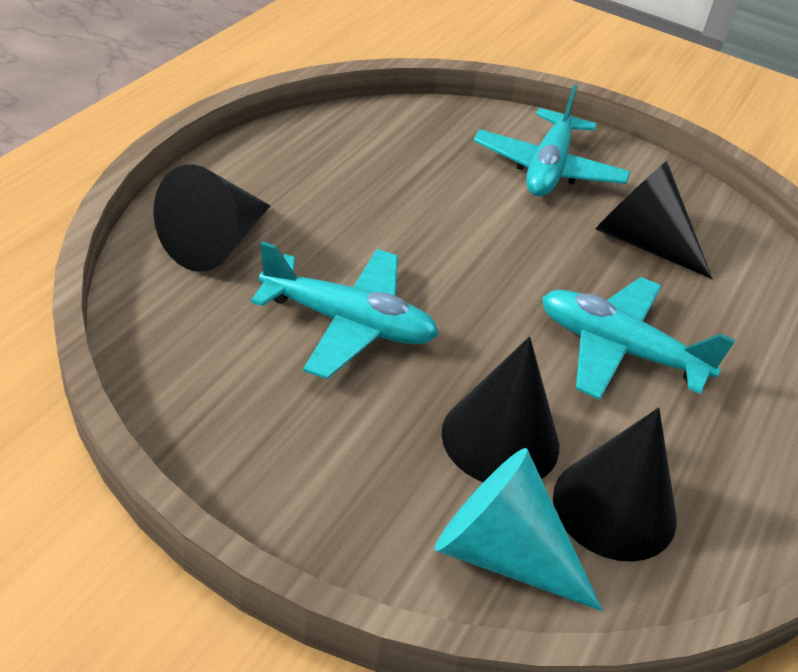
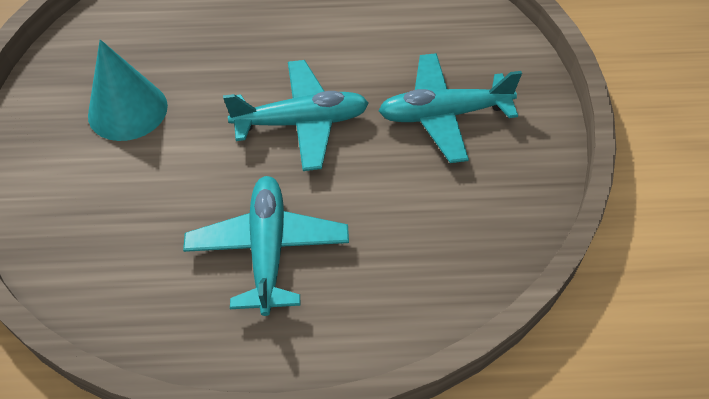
black cone: [153,165,271,272] [442,337,559,482] [553,407,677,562] [595,161,712,279] = 4 -> none = 0

